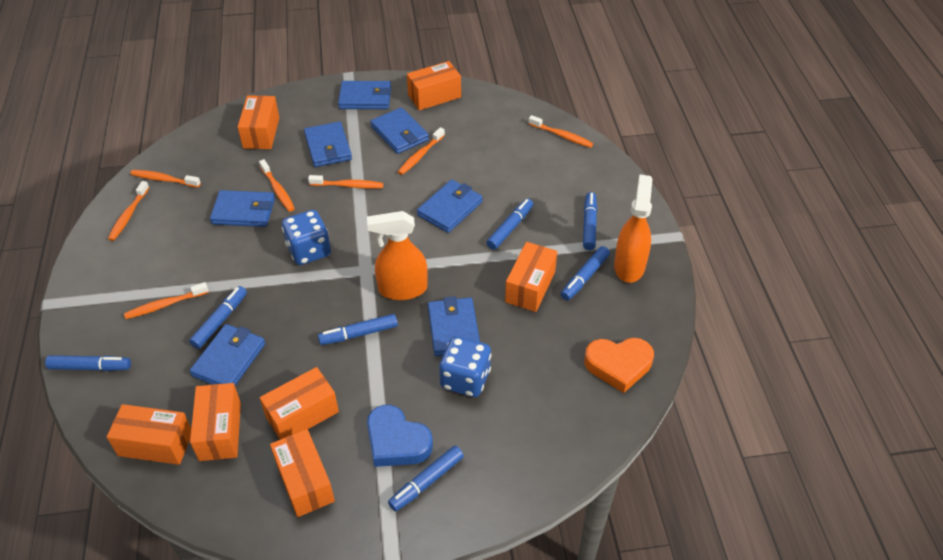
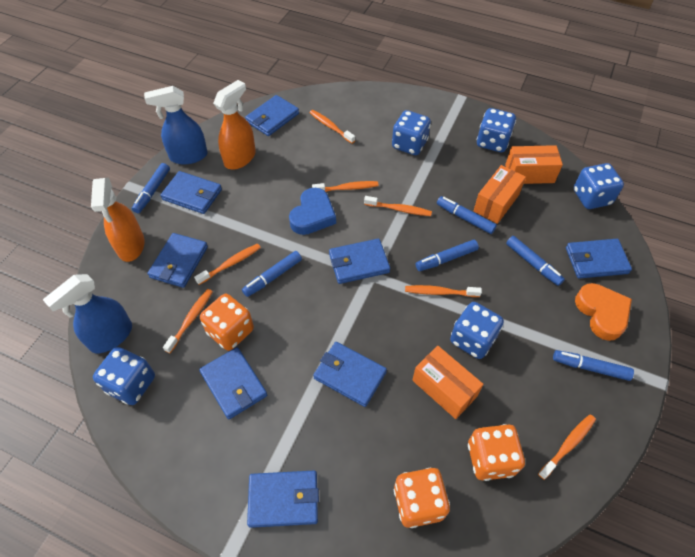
blue dice: [282,210,331,265] [439,336,491,397] = 2 -> [93,347,155,405] [392,110,431,155] [450,302,504,359] [477,108,516,152] [574,163,624,209] = 5
blue marker: [45,355,131,371] [189,286,247,349] [318,314,398,345] [388,446,464,512] [486,199,533,250] [561,246,610,300] [583,192,597,250] = 7 -> [132,163,170,213] [242,251,302,297] [416,240,479,271] [437,196,497,234] [506,236,565,286] [553,350,634,381] = 6
blue spray bottle: none = 0 -> [43,274,132,353] [144,86,208,164] = 2
blue wallet: [190,324,265,385] [210,190,275,227] [304,122,352,167] [338,81,391,109] [370,107,429,154] [417,180,483,233] [428,296,480,356] = 7 -> [148,233,208,288] [160,171,222,214] [199,347,267,419] [245,95,299,136] [247,471,319,528] [313,342,387,407] [329,239,390,284] [566,239,632,279] = 8
orange box: [107,404,191,465] [190,383,241,461] [238,95,279,149] [260,367,339,440] [270,429,335,517] [407,61,461,110] [505,242,557,312] = 7 -> [412,346,483,419] [474,165,526,224] [505,145,563,184] = 3
orange dice: none = 0 -> [200,294,254,351] [394,468,450,528] [468,424,525,481] = 3

